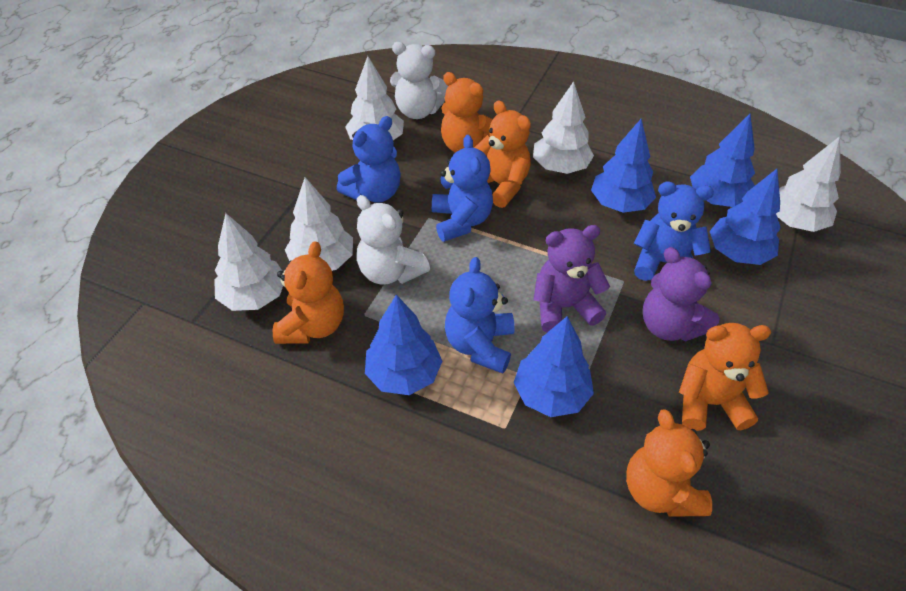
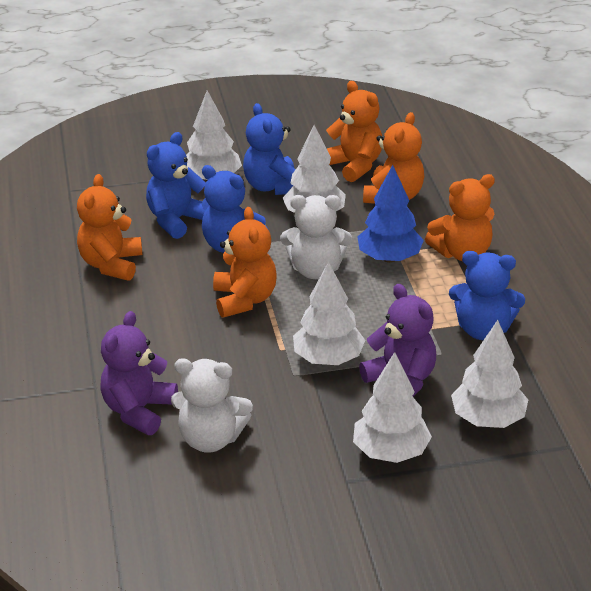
blue tree: [365,295,442,395] [513,316,594,417] [591,119,656,213] [690,114,755,207] [710,169,781,265] = 5 -> [357,165,424,263] = 1

